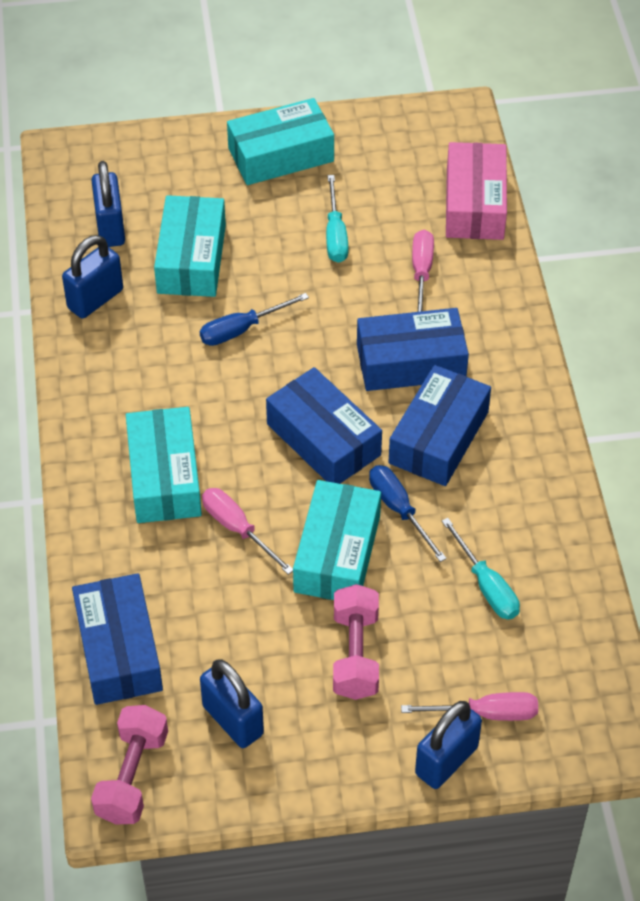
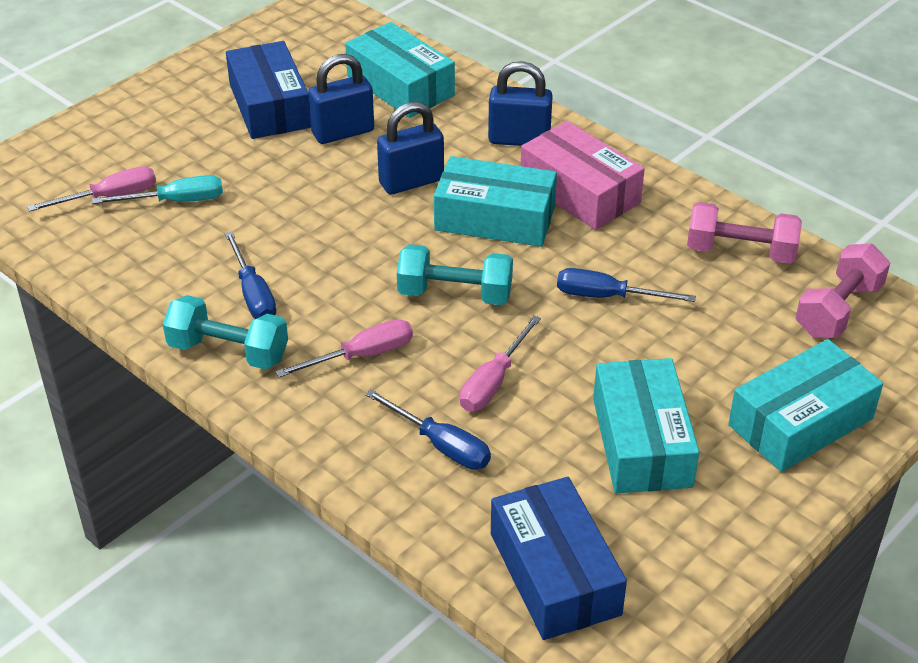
blue box: [72,573,163,705] [266,367,382,484] [357,308,469,391] [389,365,491,486] = 4 -> [226,41,311,139] [491,477,627,640] = 2
blue padlock: [62,235,123,318] [91,161,125,247] [200,659,264,748] [415,701,482,789] = 4 -> [308,54,374,144] [377,102,444,194] [488,61,553,146] = 3
blue screwdriver: [200,293,309,346] [369,465,447,562] = 2 -> [224,231,276,319] [365,389,491,470] [557,268,696,302] = 3
turquoise dumbbell: none = 0 -> [163,295,288,370] [397,244,513,305] = 2
turquoise screwdriver: [326,175,348,263] [442,518,520,620] = 2 -> [92,175,223,204] = 1

